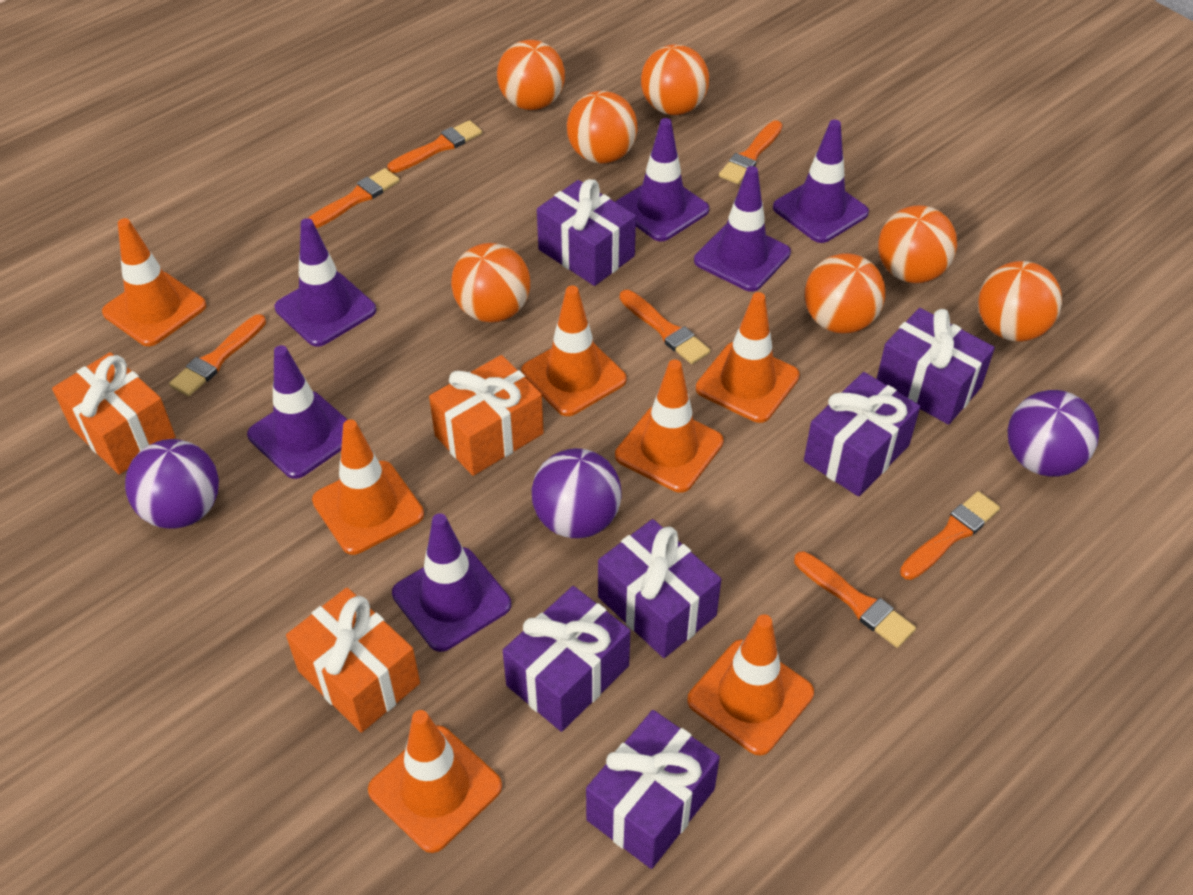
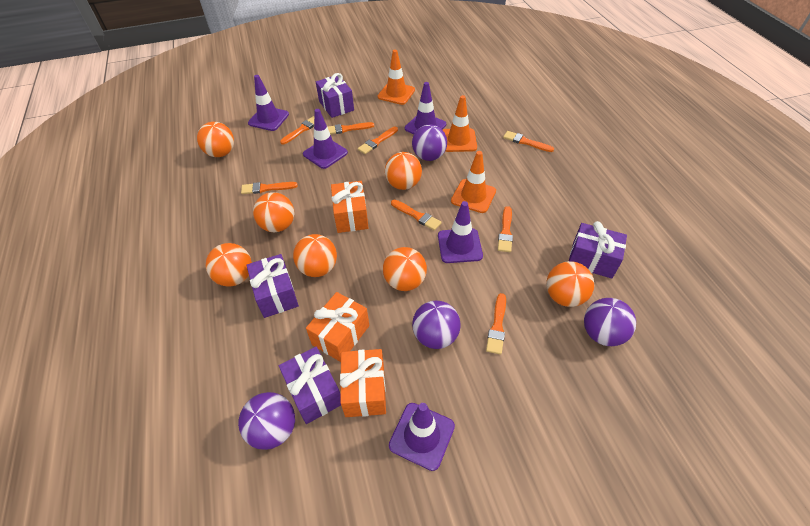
orange brush: [169,314,266,396] [308,168,400,228] [387,120,482,173] [620,290,710,364] [719,120,782,184] [794,551,916,648] [900,491,1000,580] = 7 -> [241,182,298,194] [280,116,314,145] [328,122,374,134] [358,127,398,154] [391,200,442,230] [486,293,506,355] [498,206,513,252] [503,131,554,152] = 8
orange traffic cone: [102,218,206,346] [312,419,424,555] [368,710,502,853] [521,286,627,416] [615,360,724,493] [687,614,814,756] [696,292,800,423] = 7 -> [378,50,415,105] [443,95,477,152] [451,151,496,213] = 3
purple ball: [125,439,219,529] [532,448,621,538] [1008,390,1099,477] = 3 -> [238,392,295,450] [412,125,447,161] [412,301,461,349] [584,298,636,346] = 4
purple gift: [503,586,630,732] [537,179,636,286] [586,710,720,869] [598,519,721,658] [804,372,920,497] [877,308,995,425] = 6 -> [246,254,299,318] [279,347,341,424] [316,73,354,118] [569,221,627,279] = 4
purple traffic cone: [247,345,348,479] [275,218,376,347] [392,513,511,652] [616,118,709,242] [694,166,791,292] [773,120,869,243] = 6 -> [248,75,289,131] [303,109,348,169] [389,403,455,471] [405,82,446,134] [438,201,483,263] = 5

